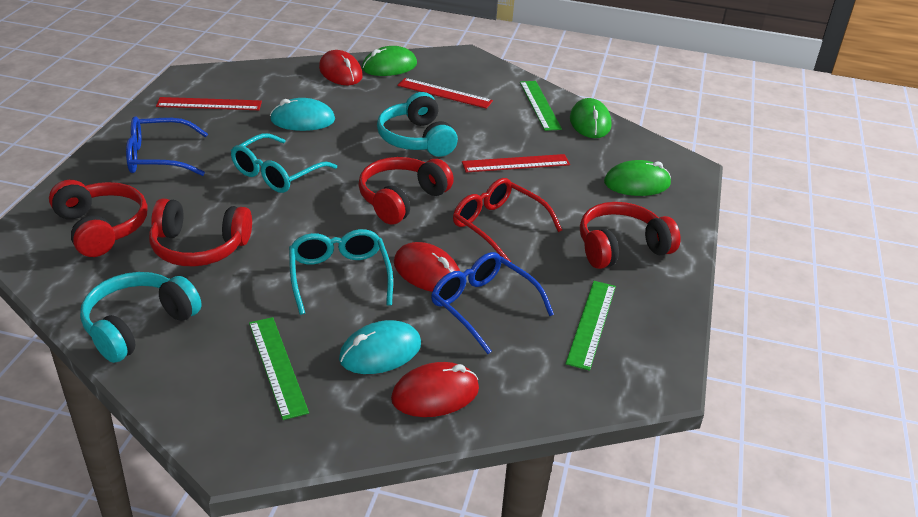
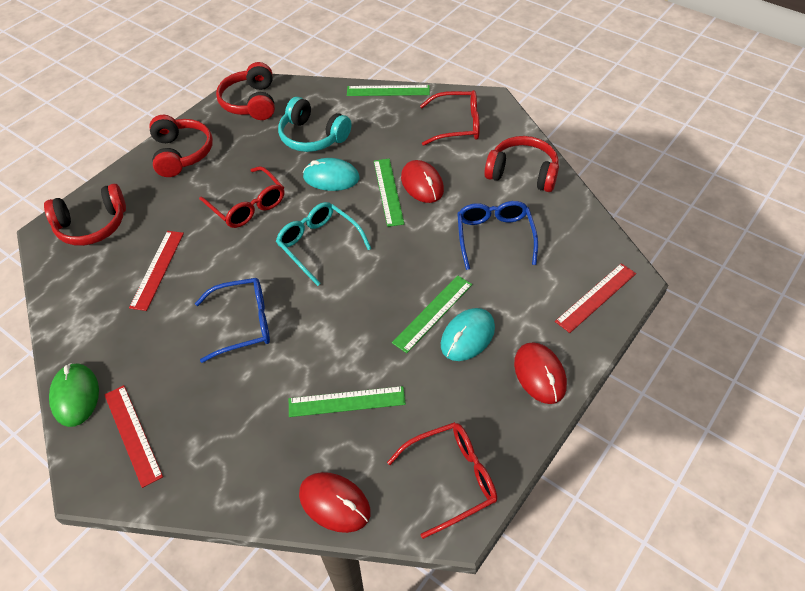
green mouse: [362,46,417,76] [570,98,612,138] [604,160,671,196] = 3 -> [49,363,99,427] = 1
green ruler: [249,317,309,420] [520,81,562,131] [566,281,616,371] = 3 -> [289,386,406,417] [347,85,430,96] [374,159,404,227] [392,275,472,353] = 4
red glasses: [453,178,562,262] = 1 -> [199,166,284,228] [387,422,497,539] [420,90,480,146] = 3
turquoise glasses: [231,133,337,193] [289,229,393,315] = 2 -> [276,202,372,286] = 1
turquoise headphones: [80,272,201,363] [377,92,458,157] = 2 -> [278,97,351,152] = 1

